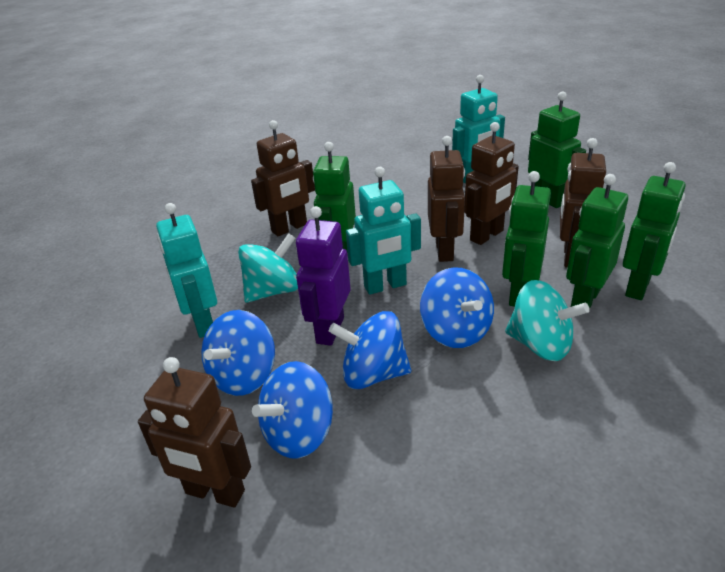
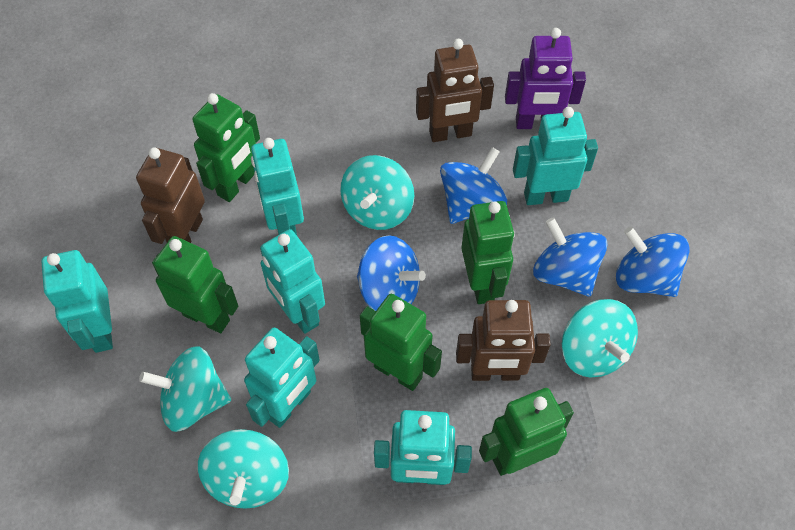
brown robot: [138,357,251,507] [251,120,315,236] [428,136,465,262] [464,122,519,245] [560,138,606,268] = 5 -> [136,147,205,244] [416,39,494,142] [456,300,551,381] = 3
turquoise robot: [156,203,217,338] [346,167,421,295] [452,75,505,183] = 3 -> [41,250,113,353] [244,327,320,428] [251,138,304,235] [260,229,325,334] [374,410,472,485] [513,107,598,205] = 6
turquoise spinning top: [238,233,298,303] [505,280,590,361] = 2 -> [139,346,231,432] [198,429,289,509] [340,155,415,230] [562,299,638,377] = 4

